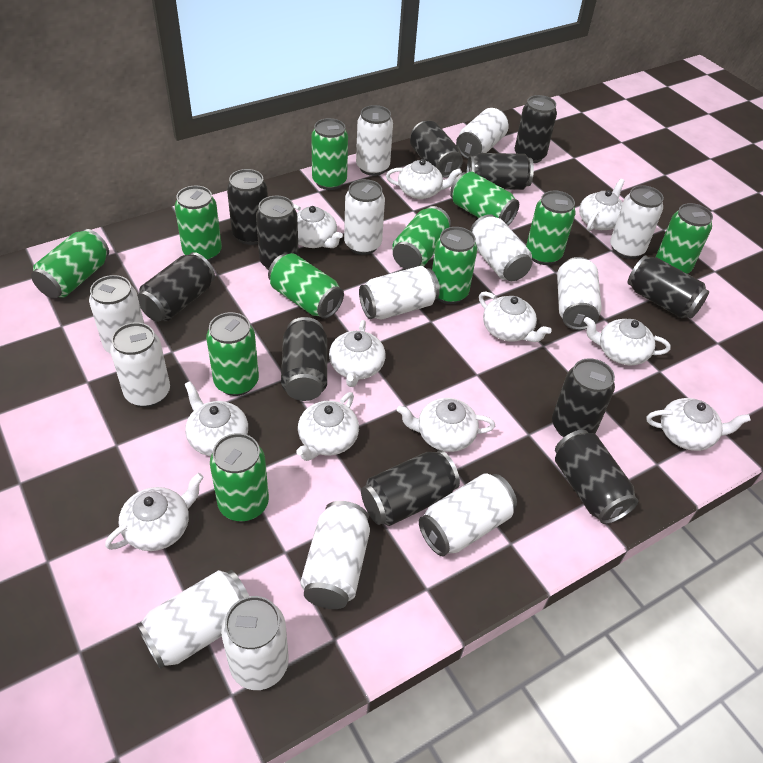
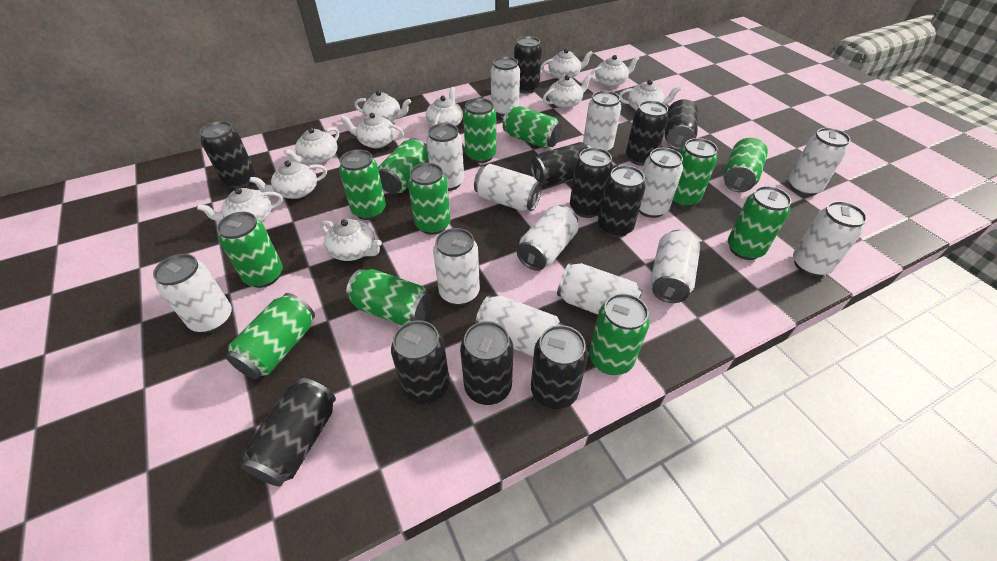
green can: [31,229,109,299] [175,186,222,262] [206,312,259,396] [210,433,269,521] [268,253,344,319] [311,118,348,190] [392,206,451,269] [432,227,477,304] [450,172,519,226] [526,191,576,265] [656,203,713,274] = 11 -> [217,212,283,288] [226,293,315,379] [339,150,386,220] [346,269,432,325] [378,138,429,194] [408,163,451,235] [463,98,496,163] [503,106,562,149] [589,293,650,375] [672,138,718,207] [723,138,768,192] [728,186,792,260] = 12

